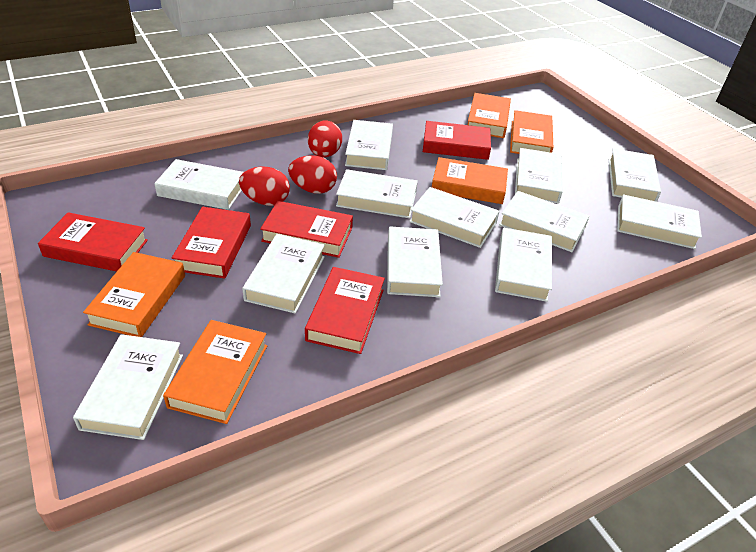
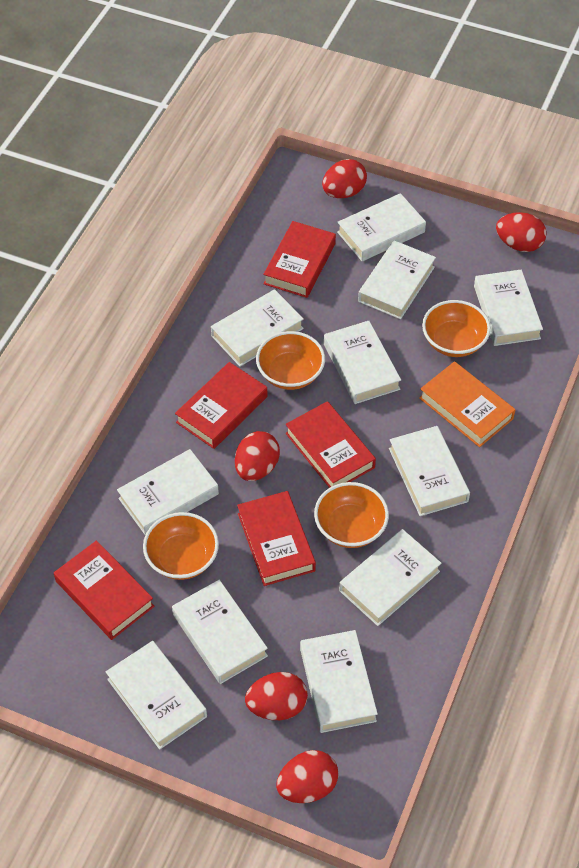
orange book: [83,252,185,337] [163,320,267,424] [432,157,508,204] [468,93,511,138] [510,110,553,154] = 5 -> [419,361,516,447] = 1
orange bowl: none = 0 -> [143,512,219,580] [256,331,325,390] [314,482,389,548] [422,300,491,357] = 4
red egg: [239,166,290,206] [288,155,337,194] [308,121,342,158] = 3 -> [235,431,280,481] [245,672,308,720] [276,750,338,803] [322,159,367,198] [496,212,547,252] = 5
white book: [73,334,183,440] [154,159,244,210] [242,234,325,313] [336,169,418,218] [345,120,393,170] [387,227,443,297] [409,187,499,248] [495,228,552,302] [499,191,589,252] [515,148,563,204] [609,148,661,202] [617,194,702,249] = 12 -> [106,641,207,750] [117,449,219,535] [172,580,268,684] [211,289,304,367] [300,630,378,733] [324,321,401,404] [337,193,426,261] [339,529,441,626] [358,240,436,319] [389,426,470,516] [474,270,543,346] = 11

